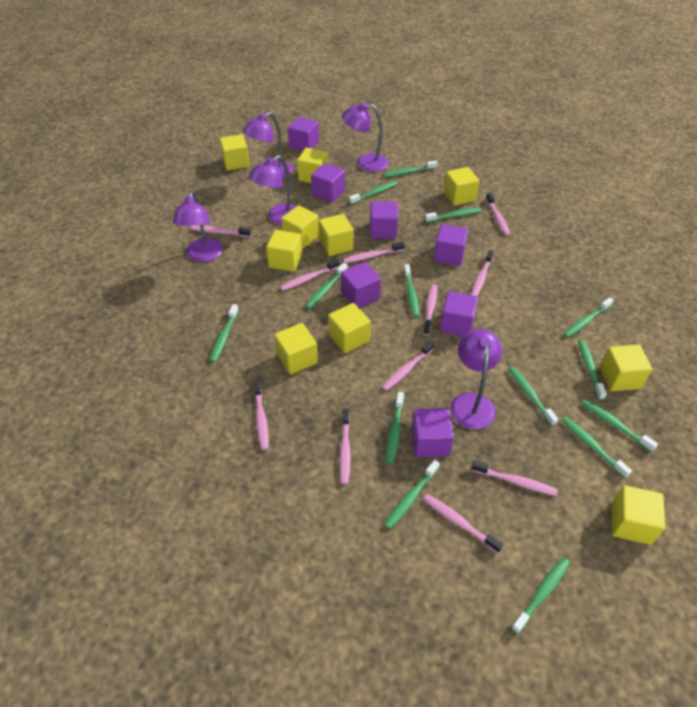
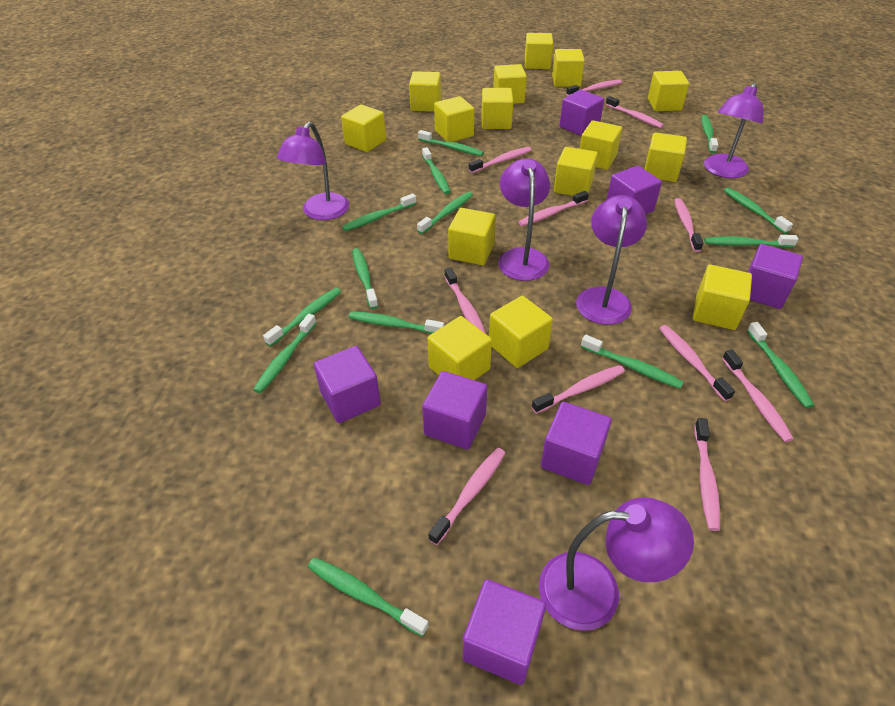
yellow cube: [219,134,250,170] [266,230,302,272] [274,323,318,374] [281,205,319,249] [297,148,328,183] [319,214,354,256] [328,303,371,353] [444,167,479,206] [600,345,652,391] [612,485,665,545] = 10 -> [341,104,386,152] [409,71,441,112] [427,316,492,380] [434,96,474,142] [448,208,496,265] [481,88,513,129] [489,296,553,368] [493,64,527,104] [525,33,553,69] [552,49,585,87] [554,147,598,196] [580,120,622,170] [645,132,687,182] [648,71,689,111] [693,265,752,330] = 15

